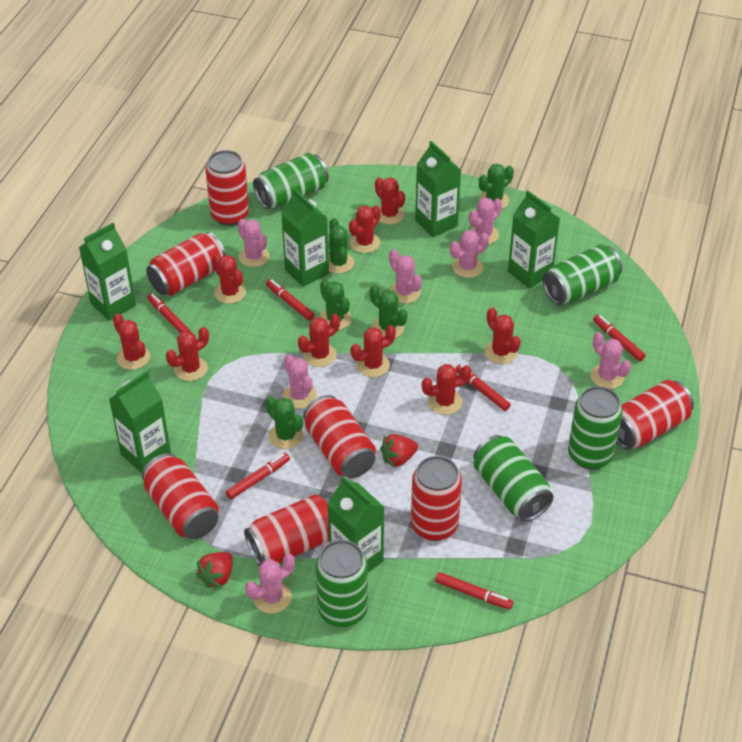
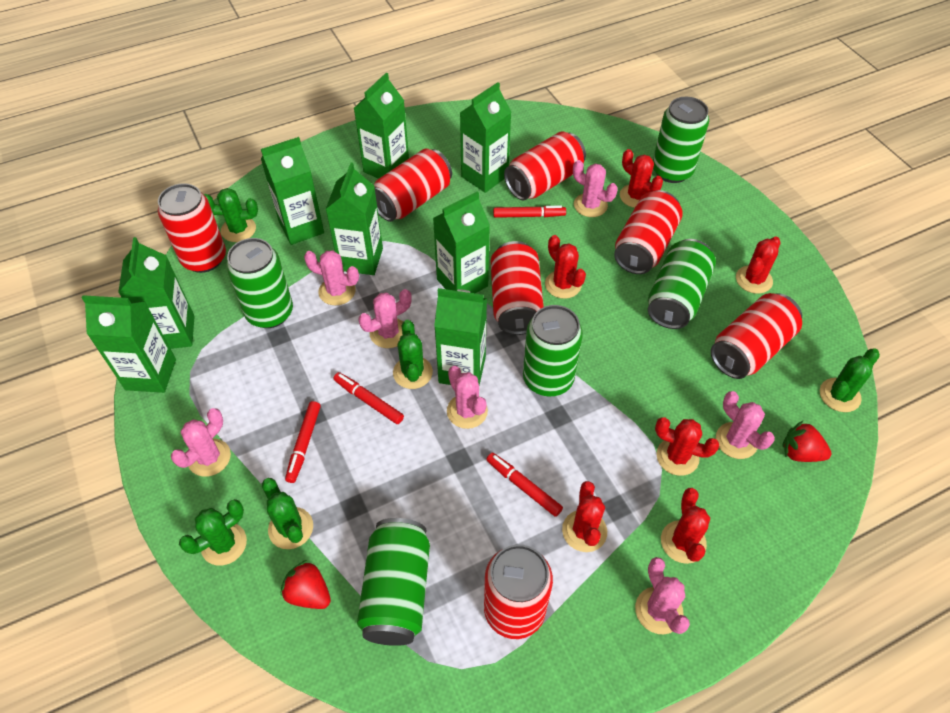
green carton: [79,223,136,321] [109,371,171,473] [281,189,329,287] [328,475,384,572] [415,141,461,237] [508,190,560,288] = 6 -> [82,295,176,393] [118,237,195,349] [261,137,324,245] [326,163,383,275] [354,73,409,179] [433,192,490,293] [434,288,487,385] [460,82,511,193] = 8
red cactus: [113,314,150,370] [166,327,209,381] [213,254,246,304] [298,314,340,367] [349,205,381,253] [351,325,396,377] [375,177,405,224] [422,364,472,415] [485,308,521,364] = 9 -> [545,235,586,299] [562,481,607,552] [620,149,663,208] [655,417,720,476] [661,488,710,564] [736,237,781,294] = 6
red marker: [147,293,191,334] [226,453,290,499] [266,279,315,321] [435,572,513,610] [455,365,511,411] [593,315,645,361] = 6 -> [285,401,321,483] [333,372,404,424] [486,453,563,517] [493,205,566,218] = 4

